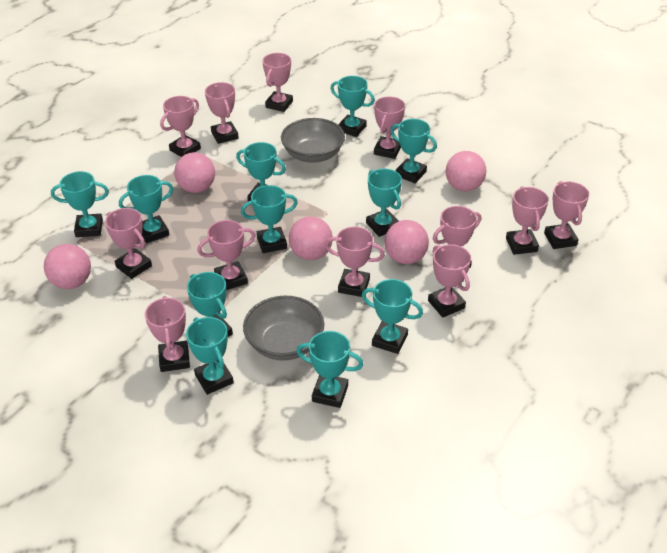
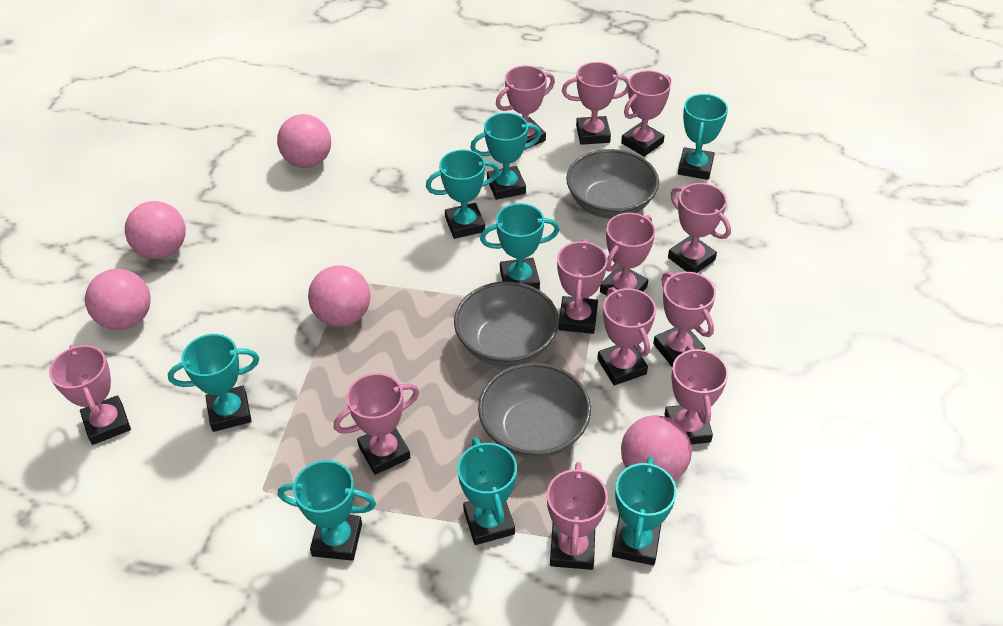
grey bowl: [243,296,324,361] [281,118,345,163] = 2 -> [454,282,559,367] [478,363,591,459] [566,149,659,219] = 3
turquoise trophy: [51,171,109,237] [119,175,174,243] [186,317,234,395] [187,272,233,337] [236,142,286,202] [241,185,298,253] [296,331,363,408] [330,76,375,137] [361,279,423,354] [366,169,402,237] [390,119,437,183] = 11 -> [168,334,259,432] [278,460,376,561] [426,150,499,239] [457,438,517,545] [470,113,541,200] [480,203,559,290] [612,457,677,565] [678,94,728,180] = 8

